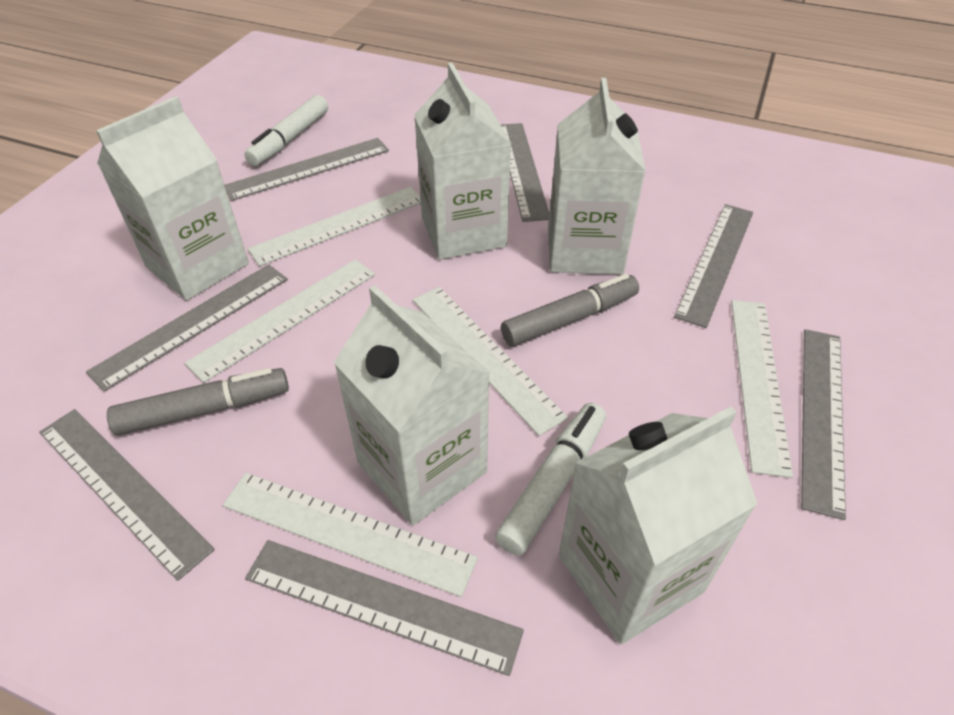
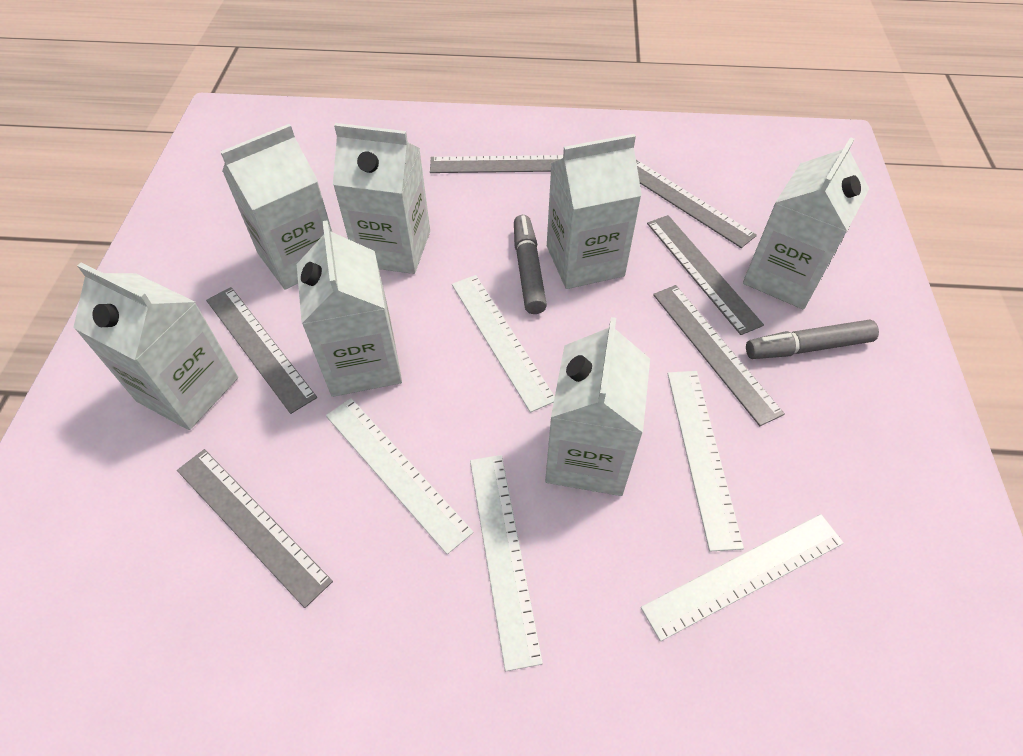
grey ruler: [39,409,215,581] [86,264,288,392] [224,138,389,201] [245,540,524,676] [501,123,549,222] [674,204,753,328] [801,329,846,520] = 7 -> [177,449,333,608] [206,287,317,414] [430,155,563,173] [636,160,757,248] [647,215,764,335] [653,285,785,426] = 6
white carton: [96,96,249,300] [334,285,490,525] [414,63,512,259] [548,78,646,274] [559,407,758,644] = 5 -> [73,263,238,430] [220,124,332,290] [297,220,402,397] [333,123,430,274] [545,317,650,496] [547,134,642,289] [743,137,869,309] = 7
white marker: [244,95,328,166] [495,403,606,556] = 2 -> none = 0

